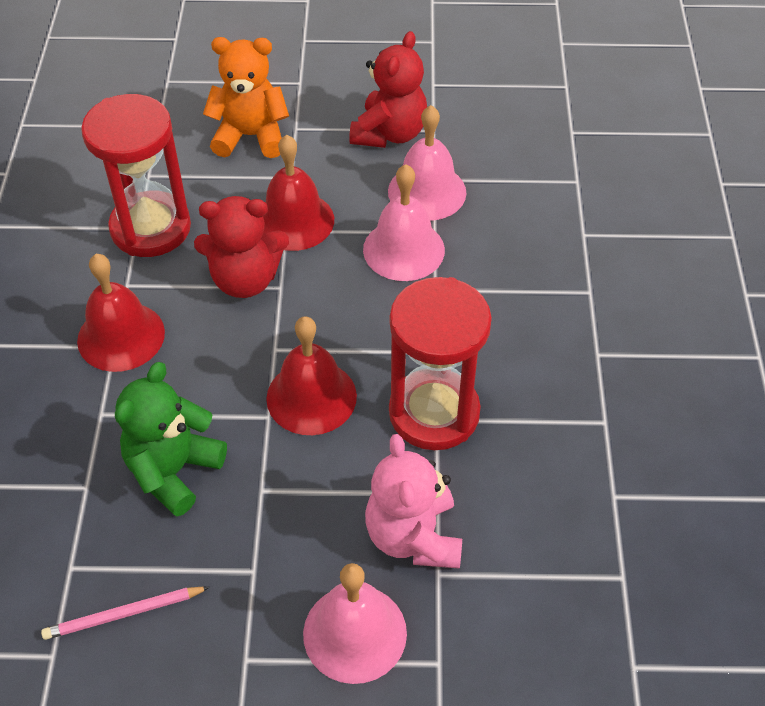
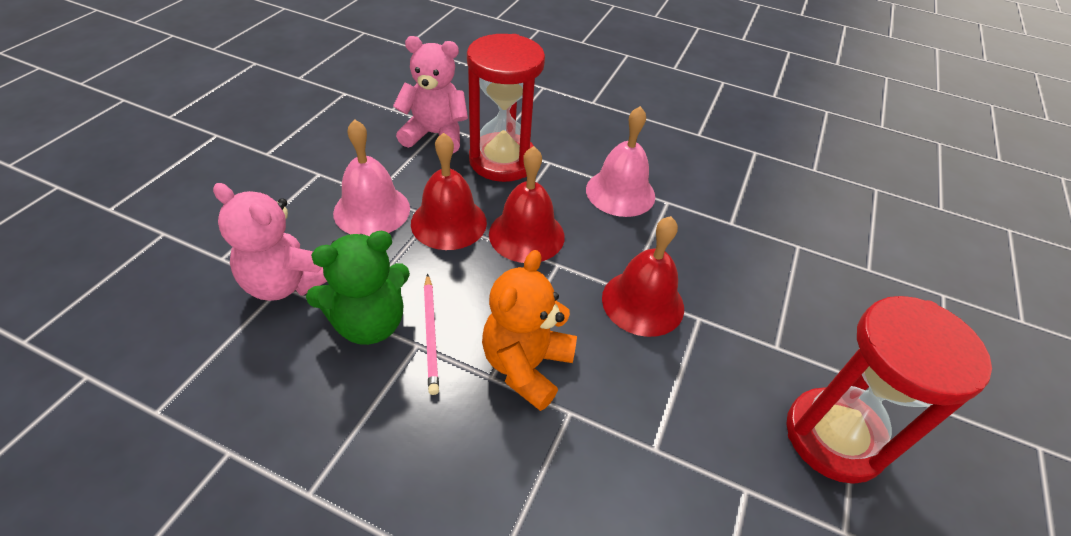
pink bell: [303,563,407,684] [363,164,445,281] [388,105,466,221] = 3 -> [333,119,410,236] [586,106,655,217] = 2
pink teddy bear: [365,434,462,569] = 1 -> [213,183,327,301] [393,36,468,153] = 2
red teddy bear: [194,196,289,298] [349,31,427,148] = 2 -> none = 0

